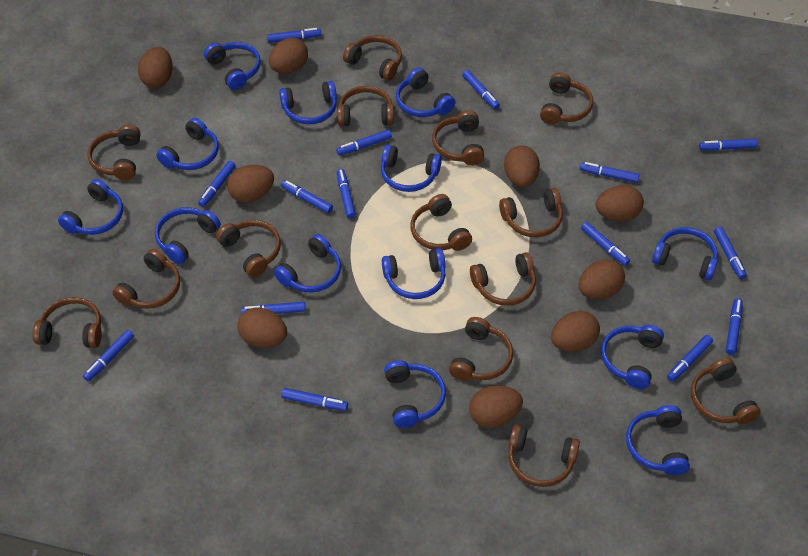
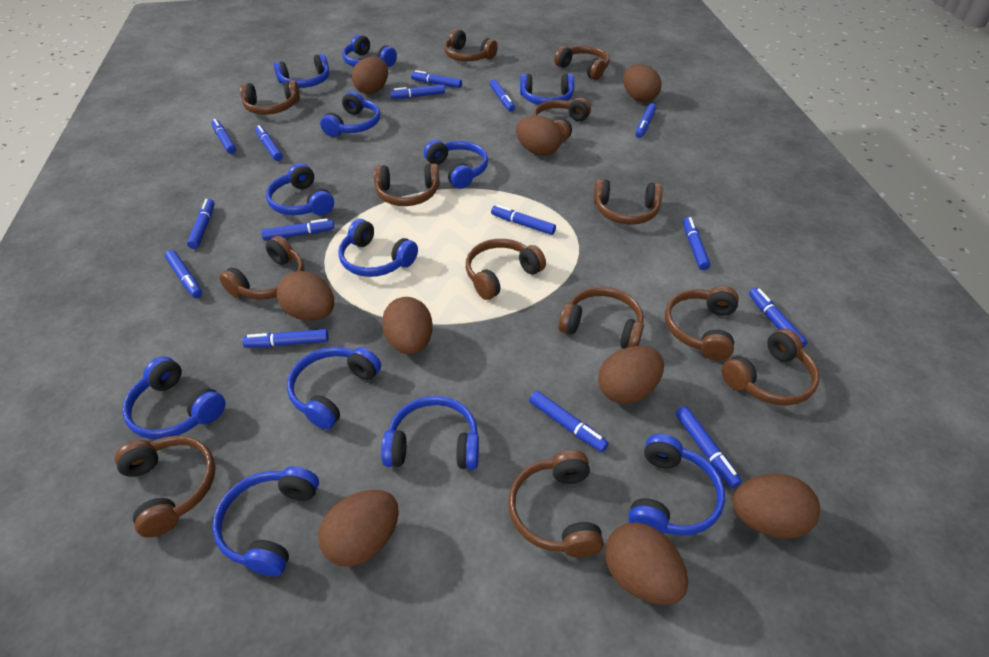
blue headphones: [58,179,123,235] [155,207,221,264] [156,118,219,170] [204,42,261,90] [274,234,341,293] [279,81,337,125] [381,145,442,192] [382,248,445,299] [384,360,446,428] [396,67,455,117] [601,325,664,389] [626,405,690,475] [652,227,718,280] = 13 -> [122,356,225,439] [212,466,319,576] [266,163,334,215] [273,54,329,88] [287,347,381,430] [320,91,380,137] [338,219,418,277] [342,34,397,67] [381,396,479,470] [424,140,488,189] [520,74,574,105] [628,434,725,535] = 12
brown headphones: [32,297,102,348] [88,124,141,180] [112,249,180,309] [216,220,281,277] [337,86,394,126] [343,35,402,81] [410,194,472,251] [432,110,484,165] [449,317,513,381] [470,252,536,306] [499,188,563,238] [508,424,580,487] [540,72,593,125] [691,358,761,424] = 14 -> [115,436,216,538] [219,236,304,300] [240,80,300,115] [374,164,440,206] [444,29,498,61] [466,239,546,300] [508,450,604,557] [533,98,591,142] [554,46,610,80] [559,287,644,349] [594,179,663,224] [665,286,739,361] [721,329,819,405] = 13

